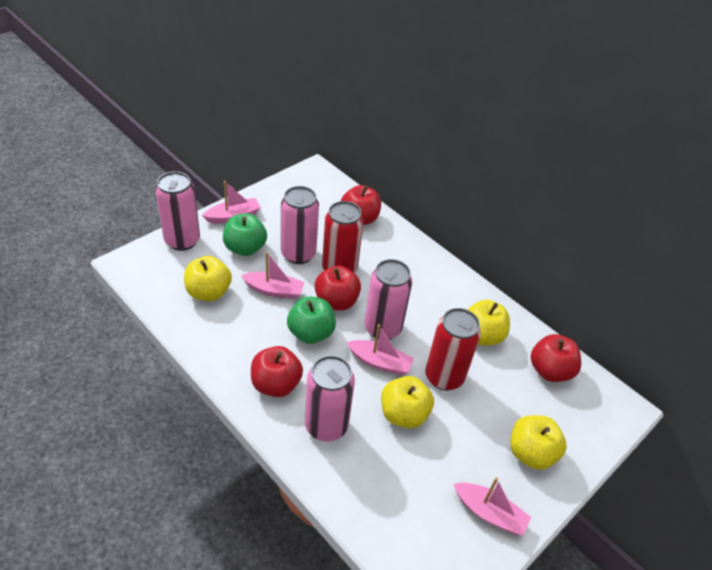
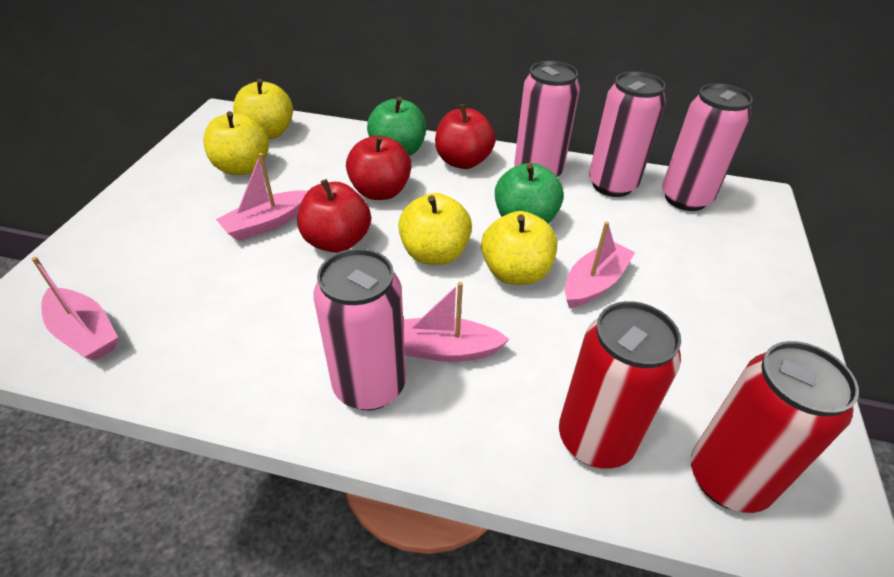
red apple: [251,346,303,397] [314,266,361,311] [341,185,381,225] [531,334,581,382] = 4 -> [297,179,371,253] [346,135,411,200] [435,104,496,169] = 3

